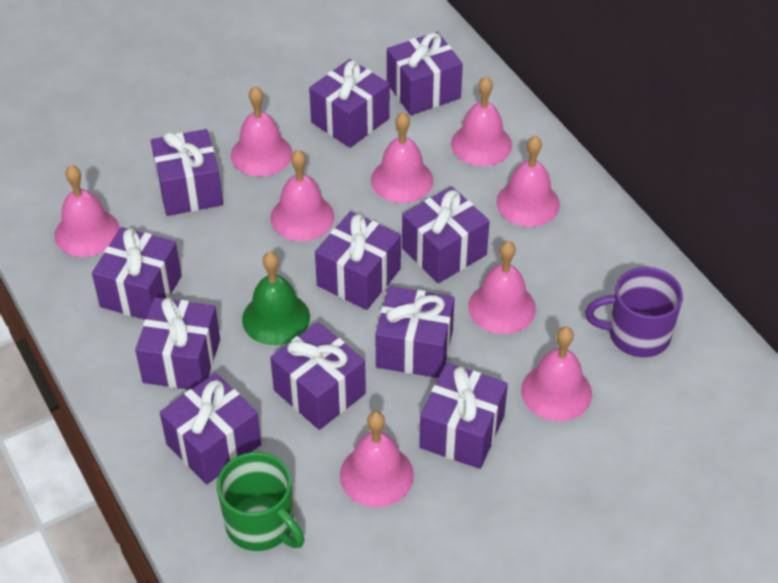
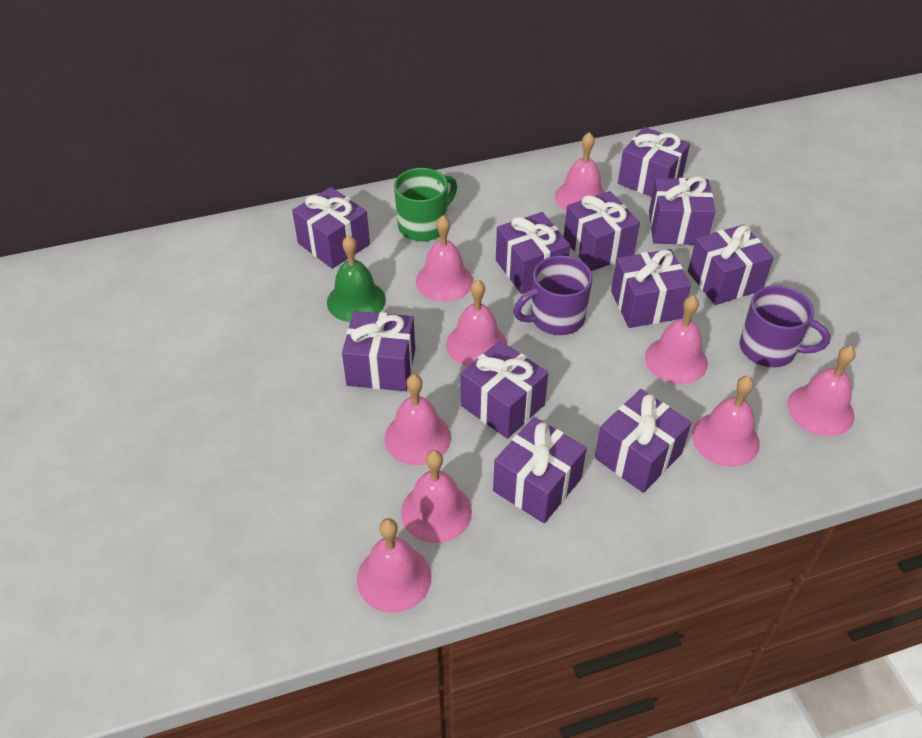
purple mug: [585,267,683,357] = 1 -> [513,255,593,335] [740,285,830,367] = 2

